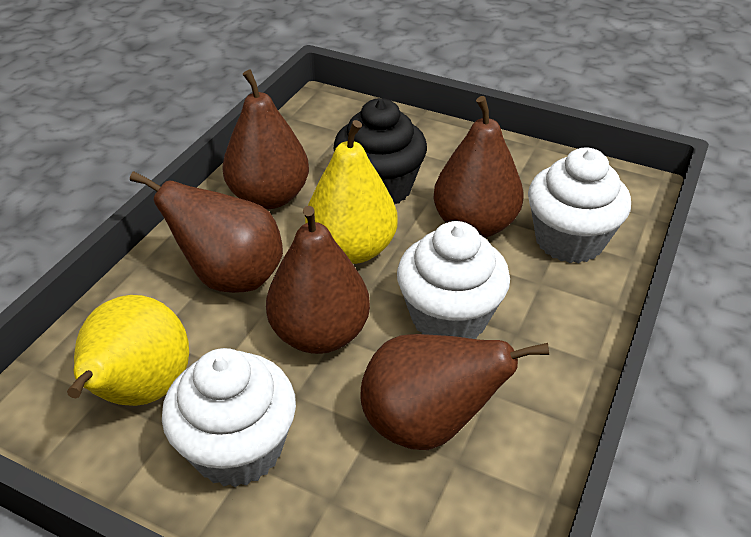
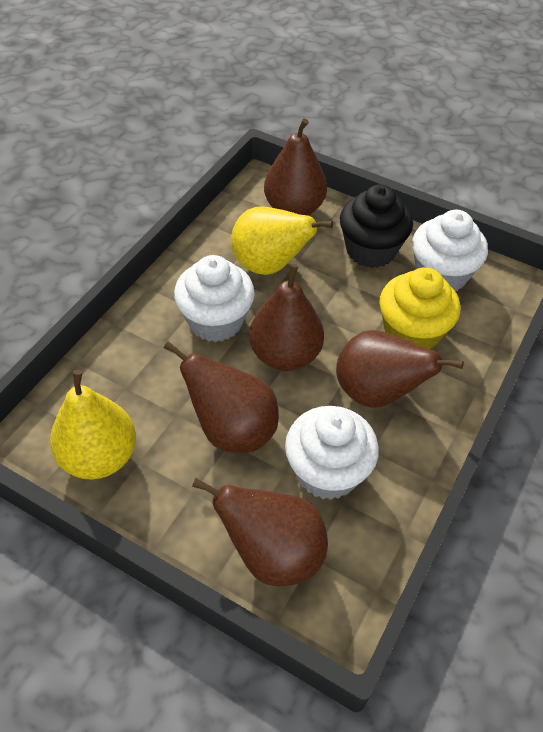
yellow cupcake: none = 0 -> [379,267,460,349] = 1

